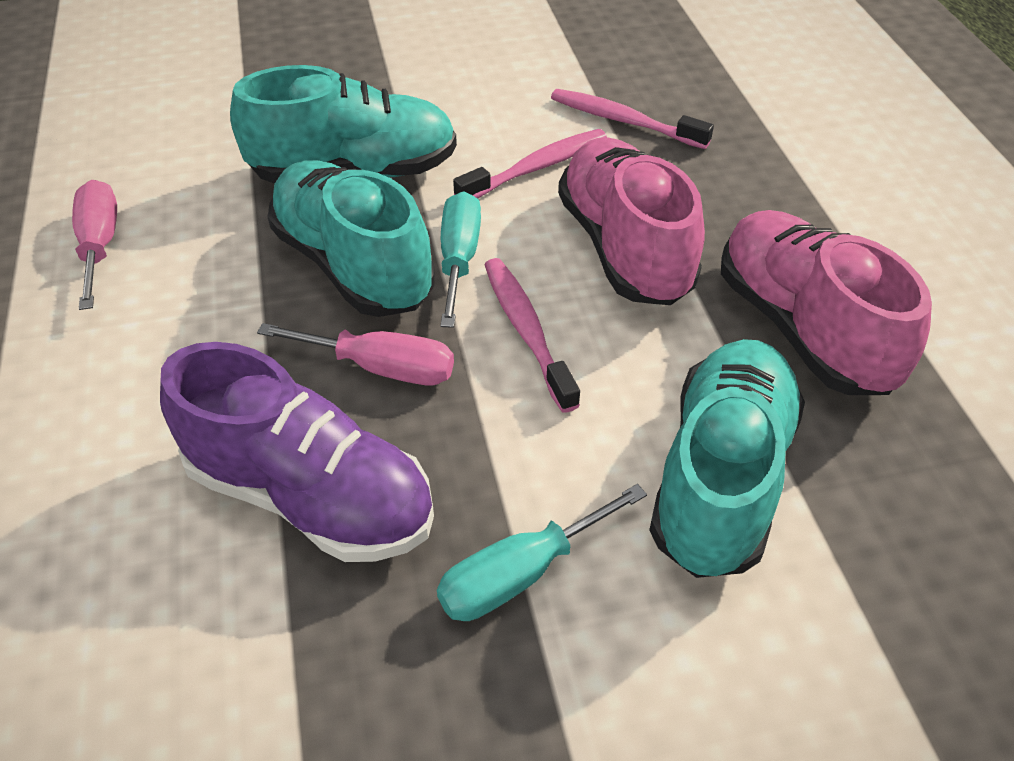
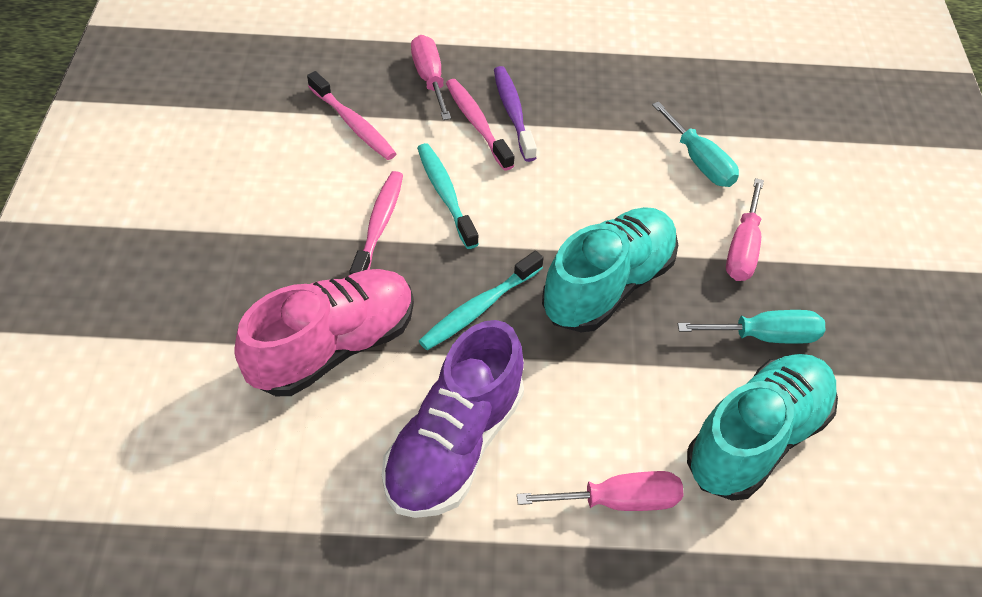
pink screwdriver: [72,180,117,310] [257,323,454,385] = 2 -> [411,35,451,120] [517,471,683,511] [726,178,764,281] = 3
pink shoe: [558,138,705,305] [721,210,932,395] = 2 -> [234,269,414,396] = 1
purple toothbrush: none = 0 -> [494,66,537,162] = 1
turquoise shoe: [230,65,457,183] [268,160,435,317] [649,339,805,578] = 3 -> [542,207,678,332] [687,354,838,501] = 2
turquoise toothbrush: none = 0 -> [417,143,479,249] [419,251,544,350] = 2

